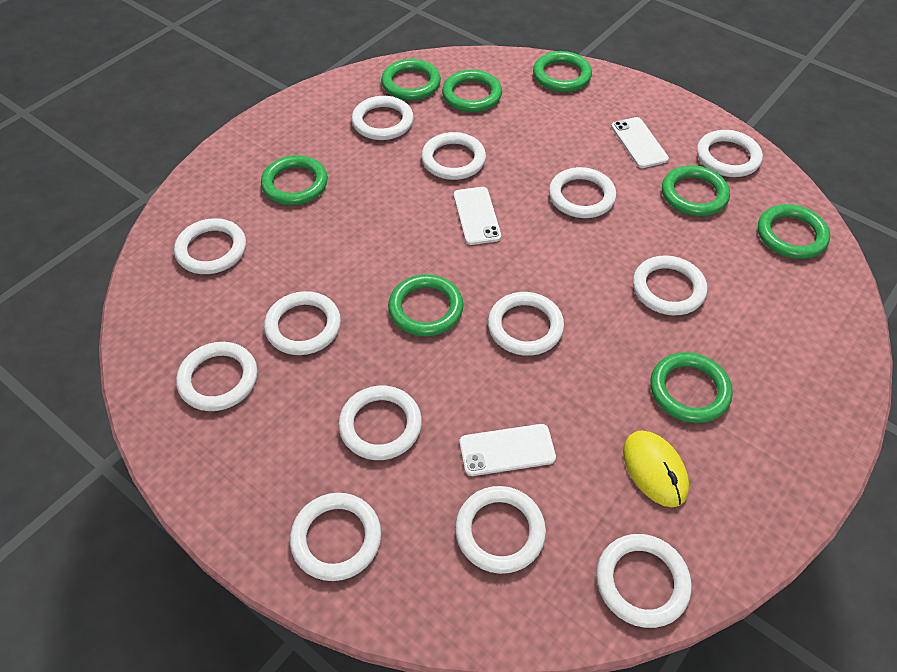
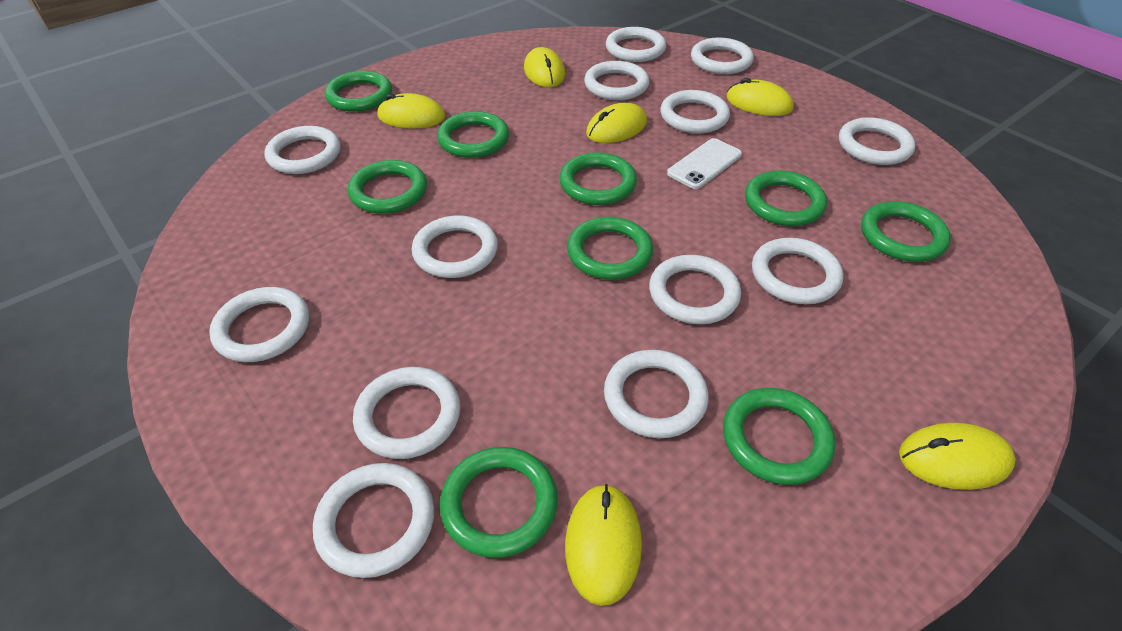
green ring: [261,155,328,205] [381,59,441,100] [388,274,463,336] [442,70,502,112] [533,51,592,92] [650,352,733,423] [662,165,730,216] [758,204,830,259] = 8 -> [325,71,392,112] [348,160,427,214] [437,111,509,158] [440,447,558,558] [559,152,637,205] [567,217,653,279] [723,388,835,485] [745,171,827,226] [861,201,951,262] = 9
white phone: [454,187,501,245] [460,424,556,476] [611,117,669,168] = 3 -> [667,138,742,189] = 1
yellow mouse: [623,431,689,507] = 1 -> [377,93,445,129] [524,47,565,87] [565,484,642,606] [586,103,647,143] [726,78,793,116] [899,423,1016,490] = 6

